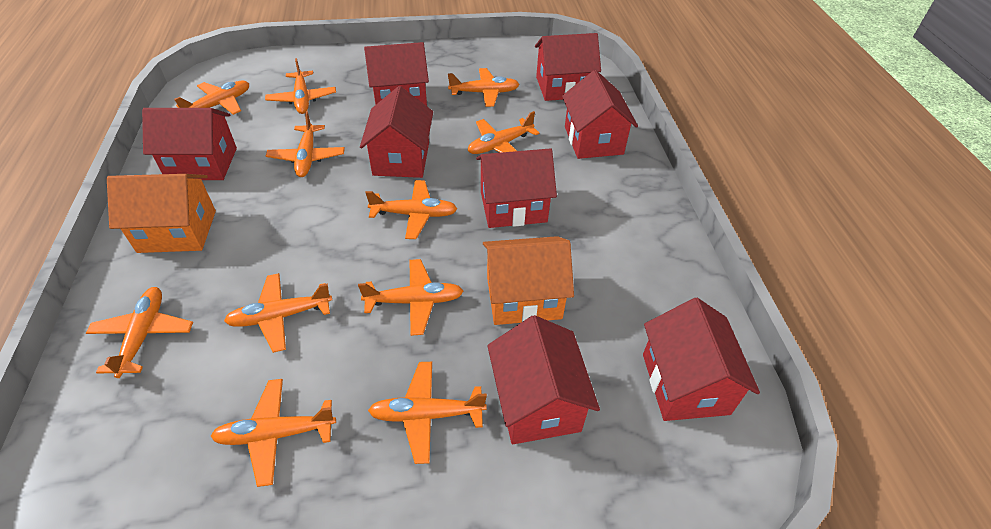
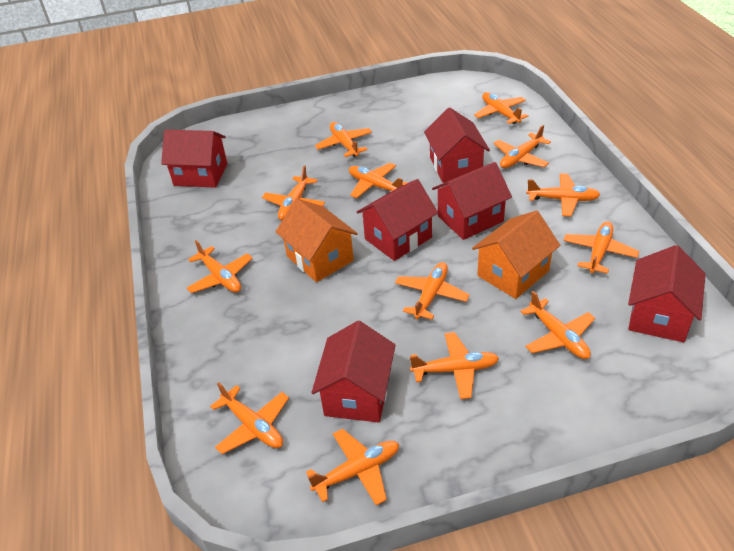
orange plane: [86,287,193,378] [174,81,249,115] [211,379,336,487] [224,273,332,353] [265,58,336,114] [266,111,345,177] [358,259,463,336] [365,180,457,239] [368,362,487,464] [448,68,520,107] [468,111,540,154] = 11 -> [187,240,252,293] [210,382,289,454] [262,166,325,220] [306,429,399,505] [315,122,372,157] [349,163,407,198] [395,262,470,319] [410,332,499,399] [474,92,528,124] [494,125,551,168] [520,291,595,359] [526,174,600,216] [563,221,639,274] = 13
red house: [142,108,237,180] [360,86,433,178] [364,42,429,106] [476,148,557,228] [487,315,600,444] [535,33,601,101] [562,70,638,159] [643,298,760,421] = 8 -> [161,130,227,188] [311,321,396,423] [357,179,438,261] [424,107,490,183] [432,162,512,240] [628,245,706,342] = 6

